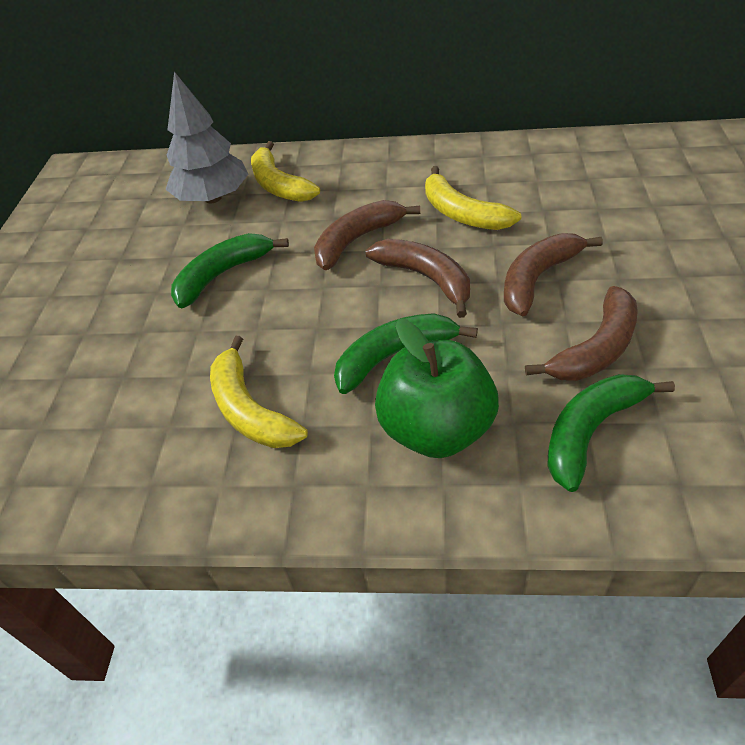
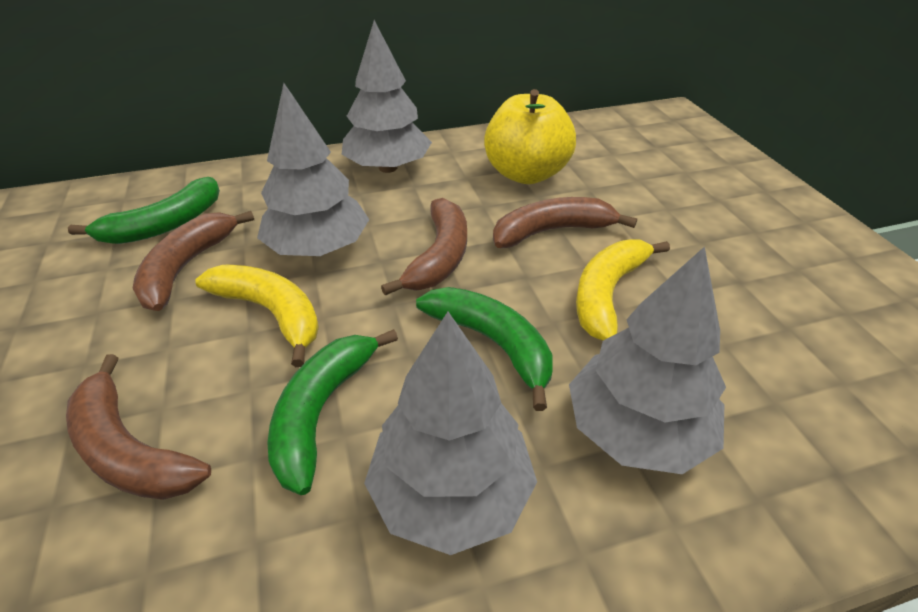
green apple: [375,319,499,458] = 1 -> none = 0
grey tree: [165,72,248,203] = 1 -> [257,83,369,256] [341,20,432,173] [364,312,537,555] [569,246,726,474] = 4
yellow apple: none = 0 -> [484,89,576,184] = 1
yellow banana: [210,336,308,448] [251,141,320,202] [425,166,521,230] = 3 -> [195,265,319,367] [576,239,670,340] = 2

